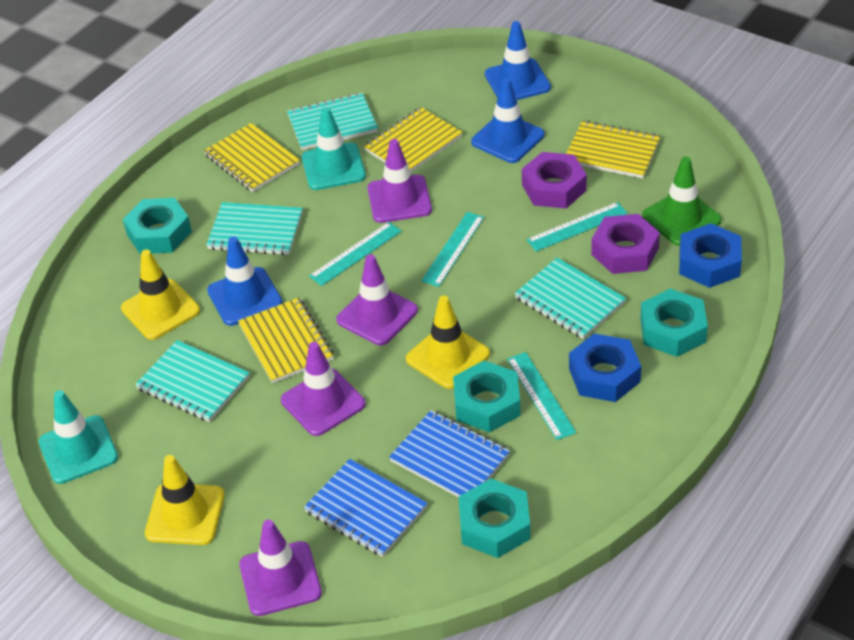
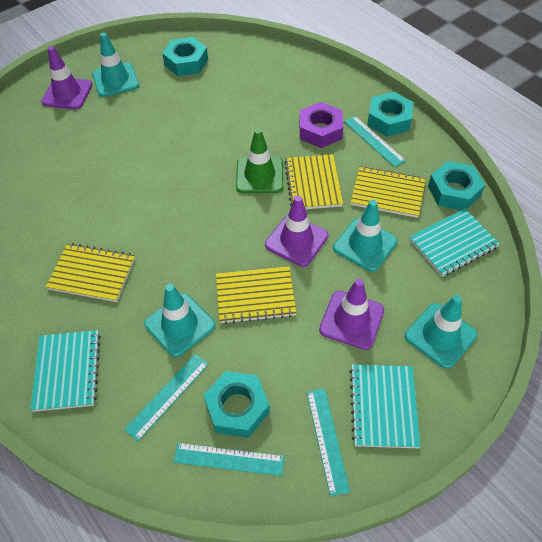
blue notebook: [304,459,428,557] [389,410,510,497] = 2 -> none = 0
blue nut: [569,333,641,402] [679,223,742,288] = 2 -> none = 0
blue traffic cone: [207,236,283,326] [471,78,545,163] [485,21,551,100] = 3 -> none = 0
purple nut: [522,152,587,208] [591,214,660,274] = 2 -> [300,102,343,148] = 1
purple traffic cone: [239,520,322,616] [281,342,366,436] [336,254,418,345] [367,139,432,223] = 4 -> [41,46,92,109] [265,196,329,267] [319,279,384,350] = 3
turquoise notebook: [135,340,250,422] [206,202,303,255] [287,93,378,150] [514,258,626,339] = 4 -> [30,330,101,412] [349,365,421,448] [409,209,500,277] = 3
turquoise traffic cone: [39,390,118,484] [302,107,366,190] = 2 -> [92,32,139,97] [144,284,215,357] [333,200,398,272] [405,295,477,369] = 4
yellow traffic cone: [121,250,200,340] [145,455,225,545] [406,296,490,389] = 3 -> none = 0

